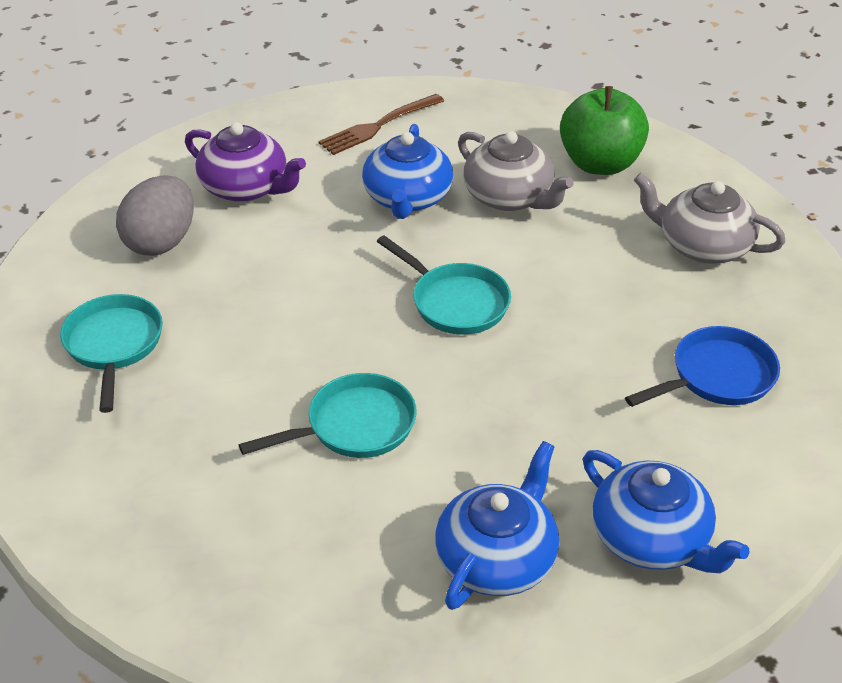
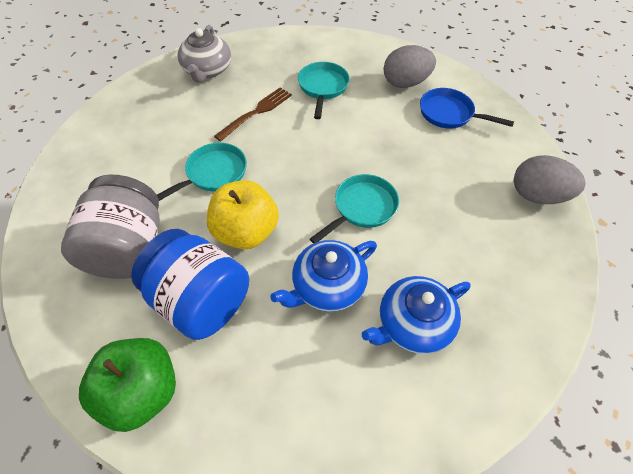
blue jar: none = 0 -> [131,229,249,340] = 1
blue teapot: [362,124,453,219] [435,441,559,610] [583,450,750,573] = 3 -> [270,240,377,312] [362,276,471,354] = 2
grey egg: [116,175,194,256] = 1 -> [384,45,436,88] [514,155,586,204] = 2
grey jar: none = 0 -> [61,175,160,279] = 1
grey teapot: [458,131,574,211] [634,173,785,264] = 2 -> [177,25,231,83] = 1
purple teapot: [185,122,306,202] = 1 -> none = 0
yellow apple: none = 0 -> [207,180,279,249] = 1

